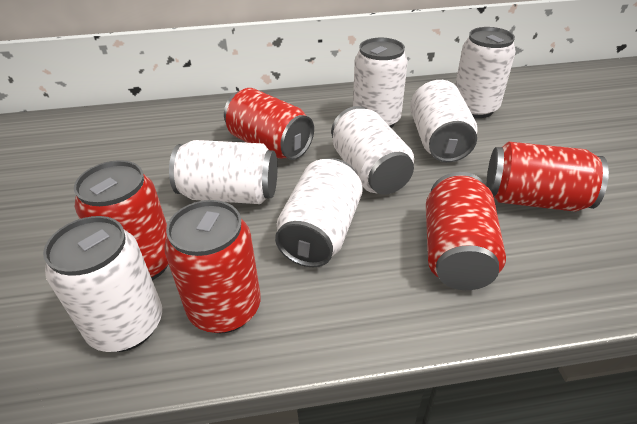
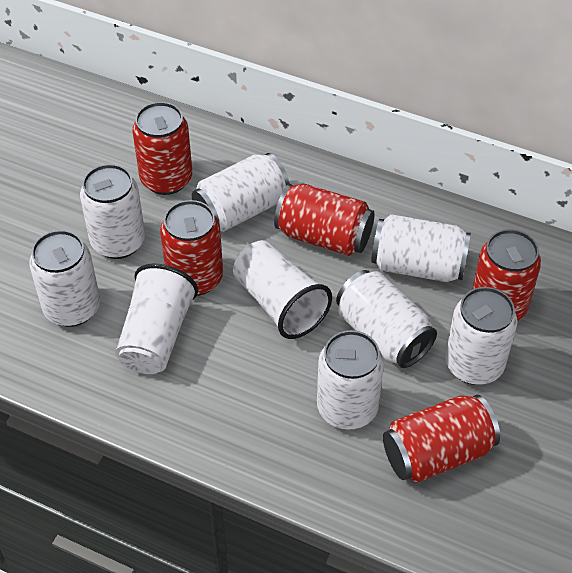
white cup: none = 0 -> [116,264,198,374] [233,240,332,339] = 2

